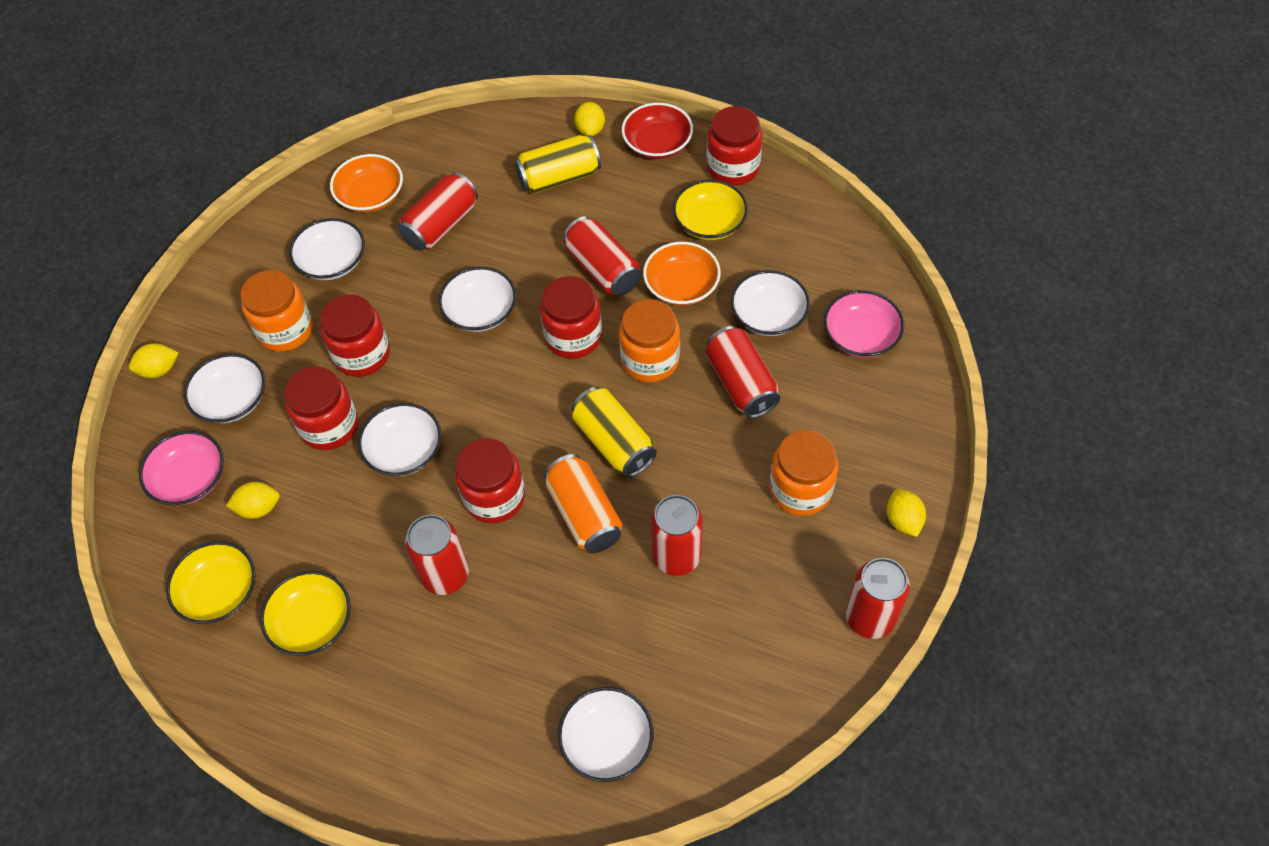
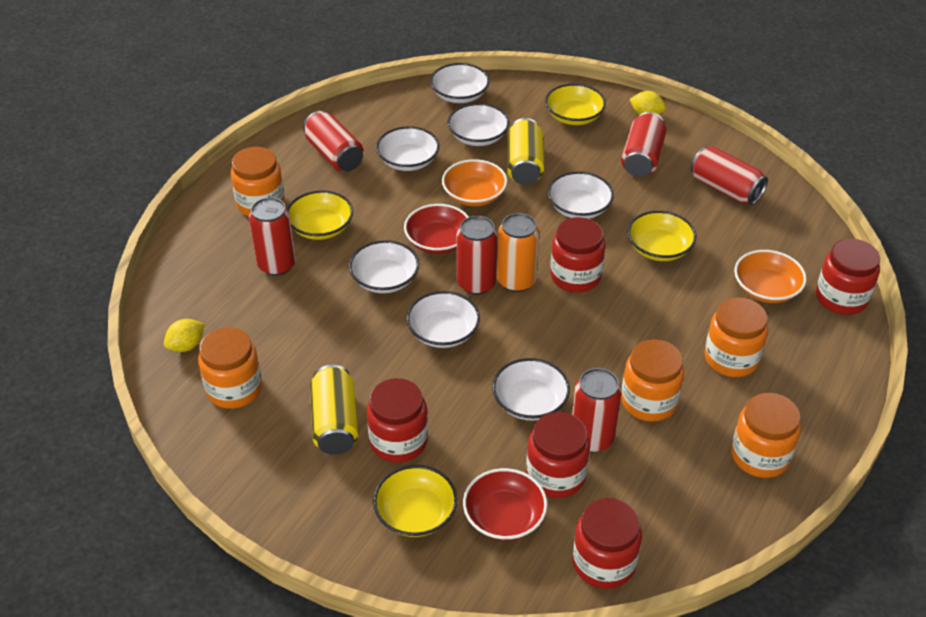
orange jar: [240,270,313,352] [619,299,680,382] [770,430,838,516] = 3 -> [198,327,262,409] [231,147,285,216] [621,339,684,422] [705,297,768,377] [731,393,801,478] = 5
pink bowl: [139,431,224,505] [824,290,904,357] = 2 -> none = 0
red bowl: [622,103,693,159] = 1 -> [404,204,469,254] [463,468,547,541] = 2
white bowl: [184,354,265,423] [289,218,365,280] [358,403,441,476] [439,267,516,332] [558,687,654,782] [731,270,810,336] = 6 -> [349,240,419,293] [376,126,440,171] [406,291,480,348] [430,63,490,103] [448,103,510,146] [492,358,570,421] [548,172,614,219] = 7
yellow bowl: [166,541,256,624] [260,571,351,656] [673,180,748,240] = 3 -> [287,190,353,240] [373,465,458,537] [545,84,606,125] [627,211,697,261] = 4
yellow lemon: [129,343,178,378] [226,482,280,519] [574,102,605,136] [887,489,926,537] = 4 -> [164,319,204,352] [629,91,666,115] = 2

